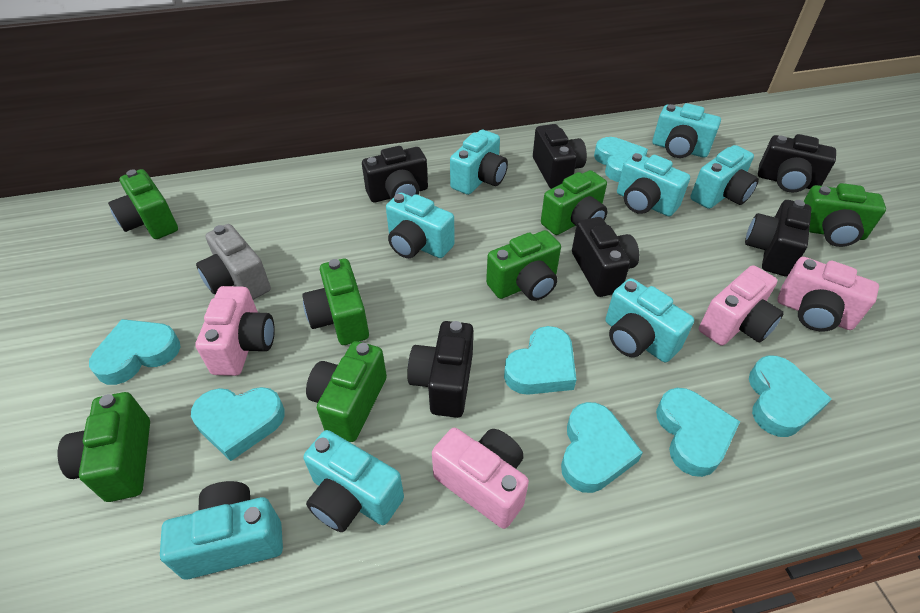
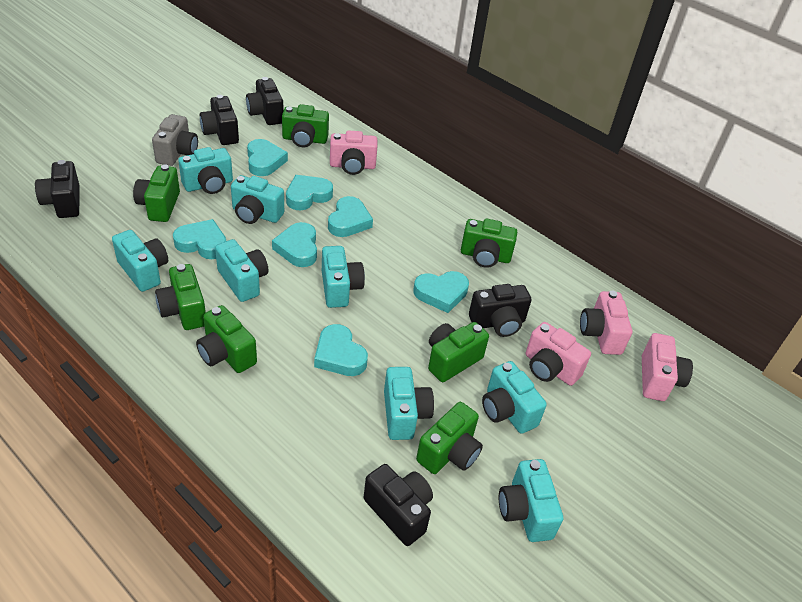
black camera: [362,146,428,203] [407,321,473,418] [533,124,587,189] [572,217,639,297] [745,200,812,277] [758,134,836,192] = 6 -> [35,160,80,218] [200,95,239,145] [246,77,283,125] [364,464,433,546] [469,284,531,337] = 5

